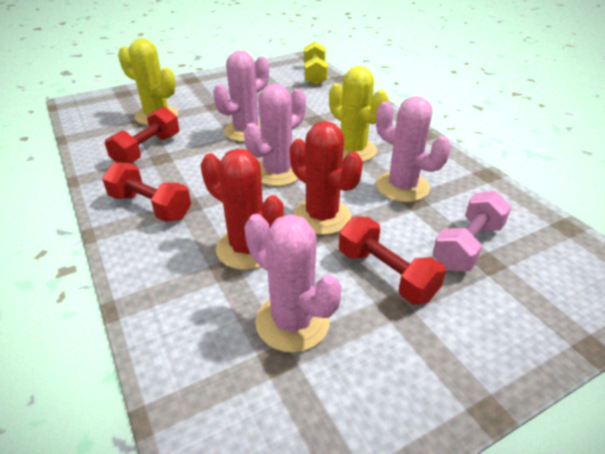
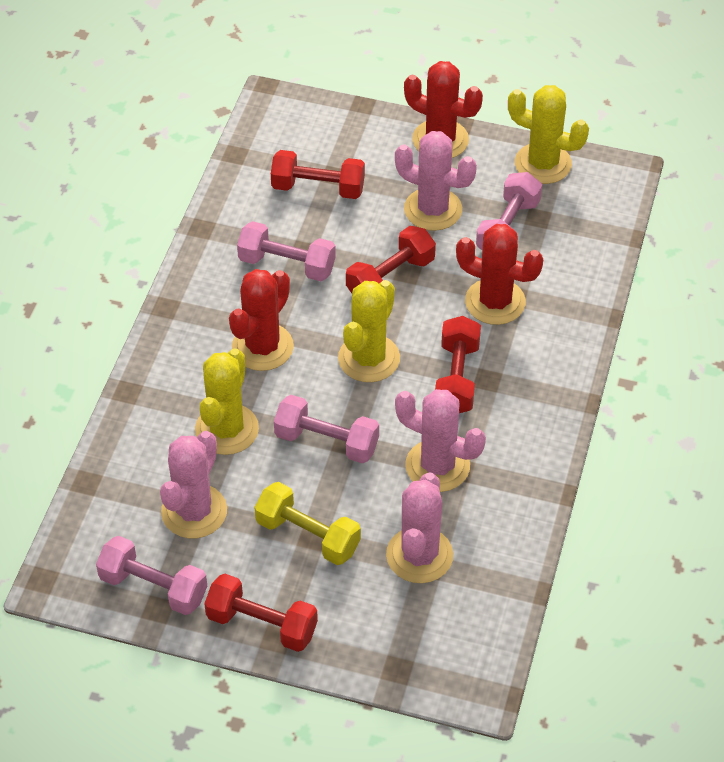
pink dumbbell: [432,191,511,271] = 1 -> [96,536,207,615] [237,221,336,281] [274,395,379,463] [476,172,542,250] = 4
red cactus: [200,149,284,270] [290,121,363,235] = 2 -> [229,269,294,371] [404,61,483,158] [456,224,543,325] = 3
red dumbbell: [102,162,191,222] [105,107,179,163] [339,216,446,305] = 3 -> [204,574,318,652] [271,150,365,199] [346,226,436,293] [435,316,481,413] = 4
yellow cactus: [118,38,178,125] [329,66,389,162] = 2 -> [195,348,259,455] [338,280,400,382] [508,85,589,184] = 3

